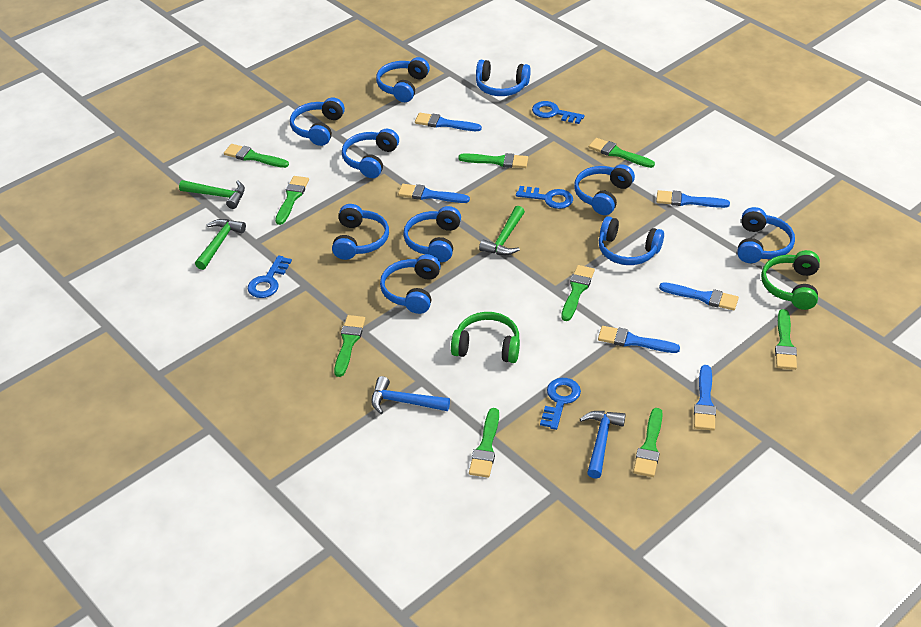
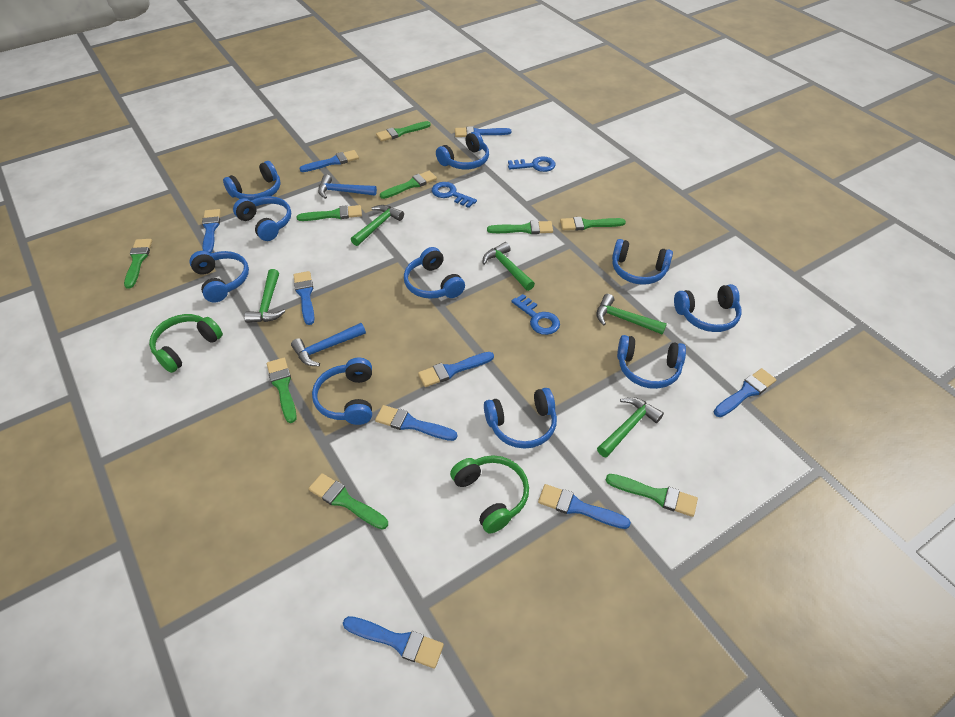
blue brush: [398,184,470,203] [415,113,482,131] [598,326,680,353] [656,190,730,208] [659,282,739,310] [694,365,716,431] = 6 -> [202,209,221,254] [293,271,314,325] [299,150,359,172] [343,616,444,669] [375,405,457,441] [418,352,494,387] [455,126,511,137] [538,484,631,529] [714,368,776,417] = 9
blue key: [248,255,292,298] [516,186,573,209] [532,101,585,124] [540,378,581,430] = 4 -> [432,182,477,208] [508,156,556,172] [511,294,560,335] = 3
green hammer: [179,180,245,209] [195,219,246,270] [479,206,525,255] = 3 -> [244,269,286,323] [351,205,404,246] [483,242,535,291] [596,294,667,335] [597,397,664,458] = 5

